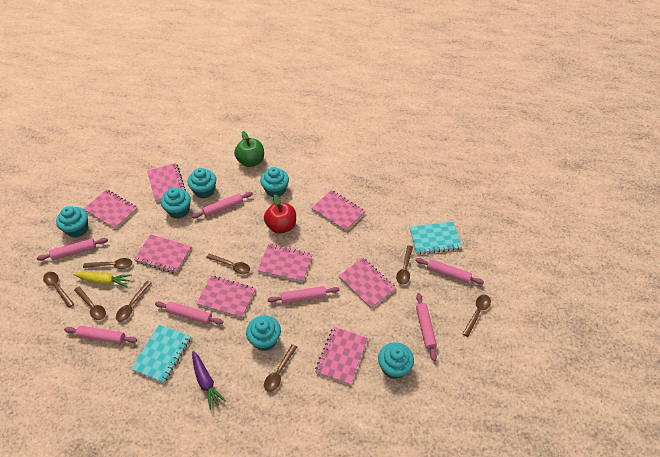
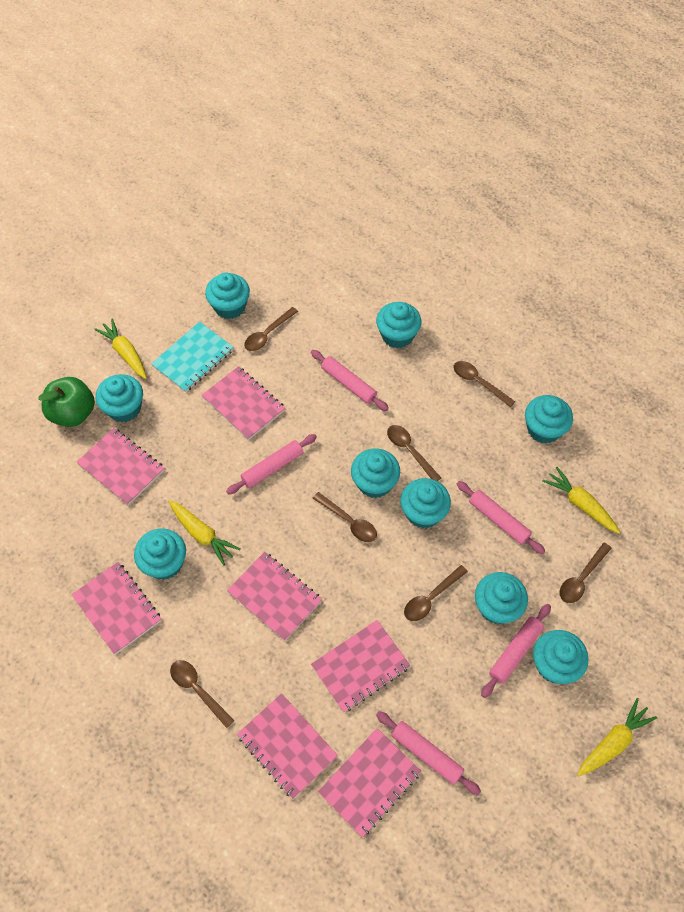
brown spoon: [43,272,74,308] [74,286,106,320] [83,258,132,269] [116,281,152,322] [206,254,250,274] [264,344,297,392] [396,245,413,285] [462,295,491,337] = 8 -> [170,660,235,728] [244,307,298,351] [312,492,377,542] [387,425,441,481] [404,565,468,621] [454,361,515,407] [560,543,612,603] = 7
pink notebook: [84,189,138,230] [134,234,191,274] [147,163,186,202] [196,276,256,318] [257,244,313,282] [312,190,365,232] [315,327,368,385] [339,258,396,309] = 8 -> [71,562,162,655] [77,428,164,505] [202,366,285,440] [227,552,322,641] [237,693,338,799] [311,620,411,713] [318,728,421,837] = 7
pink rolling pin: [37,238,108,261] [64,326,137,344] [155,301,223,325] [192,192,253,218] [267,286,339,303] [415,258,484,285] [416,293,437,361] = 7 -> [226,434,317,495] [311,350,389,411] [376,711,481,795] [457,481,545,554] [481,604,551,698] = 5
purple carrot: [192,351,226,410] = 1 -> none = 0
red apple: [264,195,296,234] = 1 -> none = 0
turquoise cupcake: [56,206,88,238] [161,188,191,219] [187,168,216,198] [246,316,281,351] [260,167,289,197] [378,343,414,379] = 6 -> [95,374,143,422] [134,528,186,580] [205,273,250,319] [351,448,400,498] [376,302,421,348] [400,478,451,528] [475,572,528,624] [525,395,573,444] [533,630,589,684] = 9
turquoise notebook: [131,325,191,383] [410,222,462,254] = 2 -> [151,322,234,392] = 1
yellow carrot: [74,272,132,287] = 1 -> [94,319,147,379] [168,500,241,566] [542,467,620,534] [577,698,657,777] = 4

